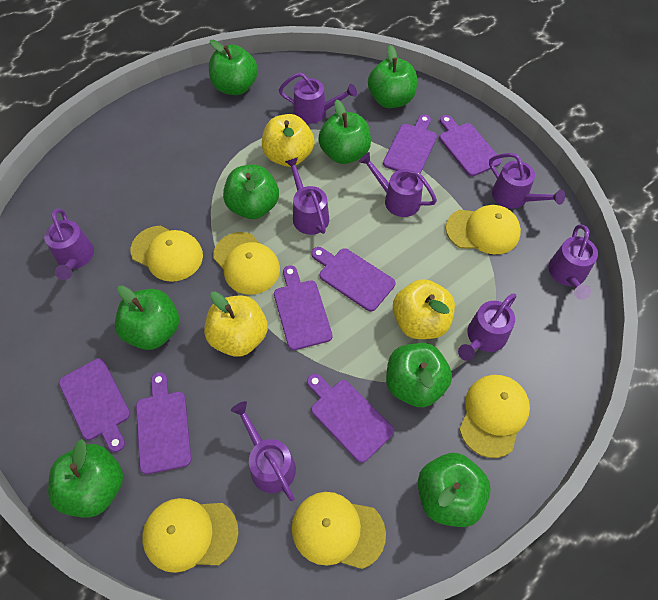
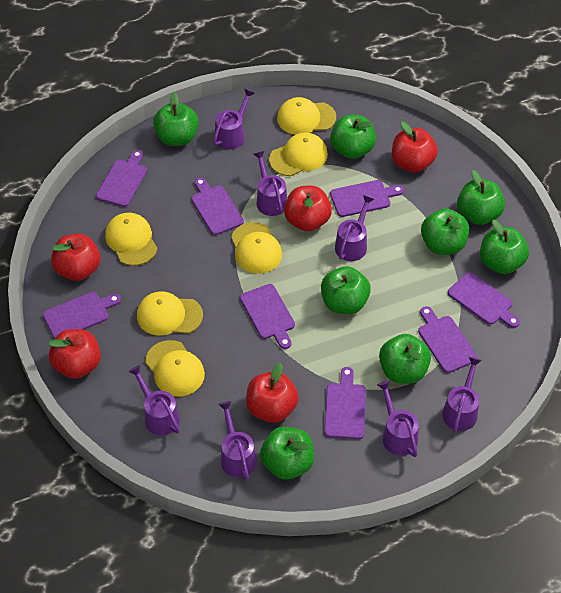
purple cutting board: [59,359,130,452] [136,372,191,474] [274,266,332,350] [307,374,394,463] [311,247,395,312] [383,114,437,174] [439,115,501,176] = 7 -> [43,292,121,339] [96,150,147,207] [191,178,244,235] [240,284,295,349] [324,367,366,439] [330,180,404,217] [418,306,478,373] [448,272,520,328] = 8
purple watering can: [44,209,94,280] [231,401,296,501] [279,73,357,124] [285,157,329,235] [359,152,437,217] [458,293,516,361] [489,153,565,208] [548,224,598,300] = 8 -> [128,365,180,436] [213,89,255,149] [218,401,257,480] [254,151,287,216] [335,195,374,261] [377,381,419,457] [442,357,482,433] = 7
red apple: none = 0 -> [49,329,101,379] [51,234,100,281] [246,363,299,423] [284,186,332,232] [392,121,438,173] = 5
yellow apple: [204,291,268,357] [262,114,315,167] [393,279,455,339] = 3 -> none = 0

